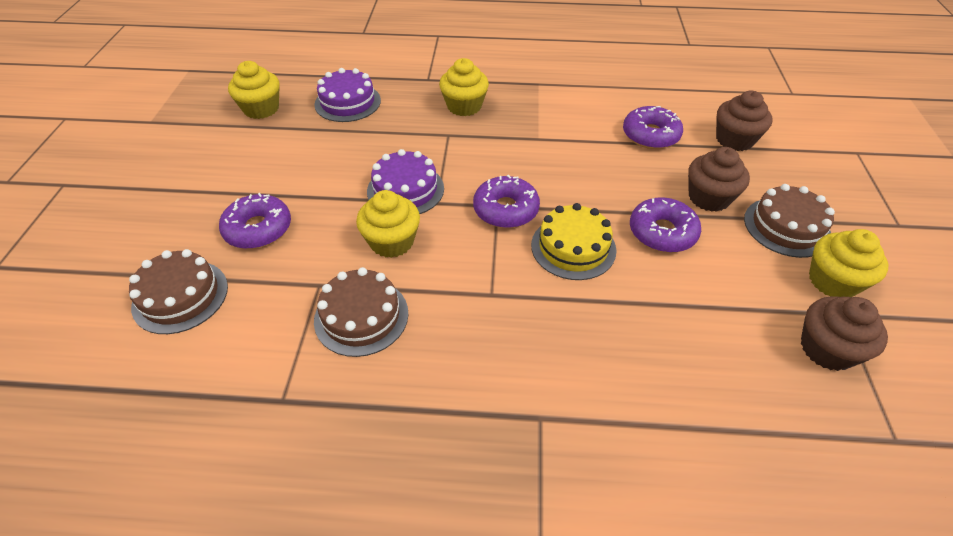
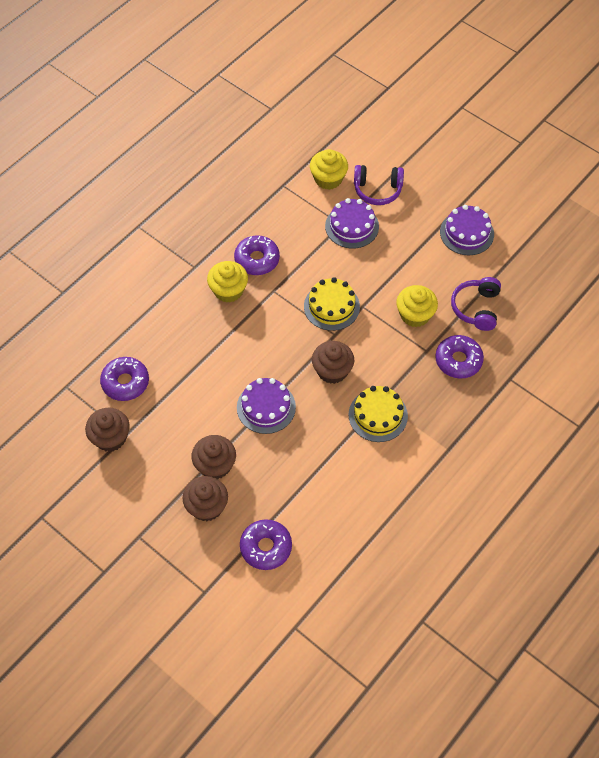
brown cake: [129,249,228,334] [314,267,408,357] [744,184,835,258] = 3 -> none = 0
brown cupcake: [688,147,750,212] [716,90,773,151] [801,296,888,371] = 3 -> [85,407,130,452] [183,476,228,521] [192,435,236,479] [312,341,354,384] = 4
purple cake: [315,68,381,122] [367,149,444,214] = 2 -> [237,378,296,434] [325,198,379,248] [440,205,494,255] = 3
purple headphones: none = 0 -> [354,165,404,205] [451,277,501,331] = 2
yellow cake: [531,203,616,280] = 1 -> [304,277,360,331] [349,386,408,442] = 2
yellow cupcake: [228,61,280,119] [356,190,420,258] [439,58,489,116] [809,229,888,297] = 4 -> [207,261,248,303] [310,149,348,190] [396,285,438,327] = 3

